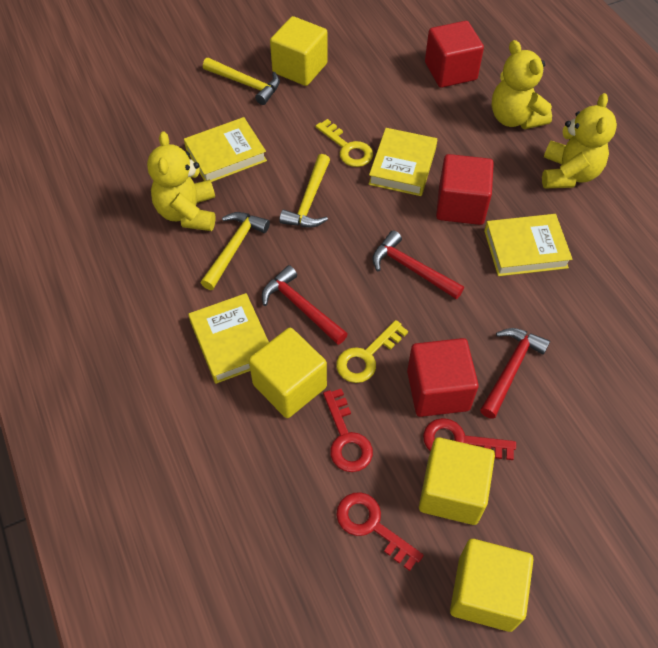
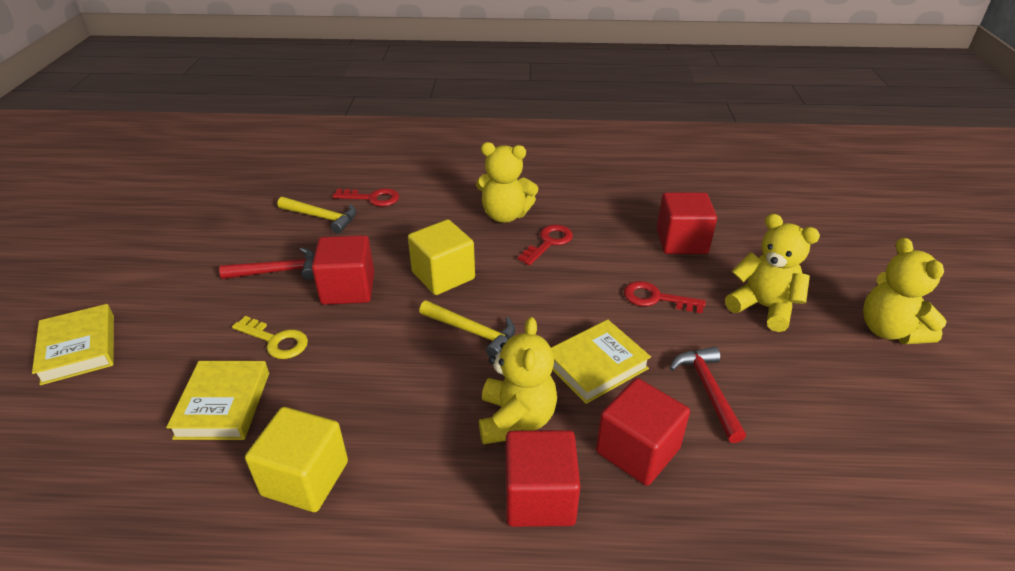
red cube: [407,338,479,417] [425,21,484,88] [436,154,494,225] = 3 -> [312,235,374,305] [506,430,580,527] [596,378,690,486] [657,192,717,254] = 4
red hammer: [262,265,348,345] [372,230,464,299] [480,328,550,419] = 3 -> [219,247,315,280] [670,347,746,443] = 2
yellow book: [184,117,267,182] [188,293,269,384] [368,128,437,196] [484,214,572,276] = 4 -> [32,304,114,385] [166,361,269,440] [551,320,651,404] = 3
yellow cube: [249,328,327,418] [270,16,328,86] [419,437,495,525] [450,539,533,632] = 4 -> [245,407,348,512] [408,219,475,295] = 2
yellow hammer: [201,212,270,290] [203,58,280,105] [279,154,330,228] = 3 -> [278,197,356,234] [419,300,515,357] = 2
yellow key: [316,119,373,167] [336,320,408,383] = 2 -> [232,316,308,359] = 1
yellow teddy bear: [147,131,215,231] [492,40,552,129] [542,93,617,189] = 3 -> [476,142,538,223] [479,317,557,444] [725,214,820,332] [863,238,947,344] = 4

